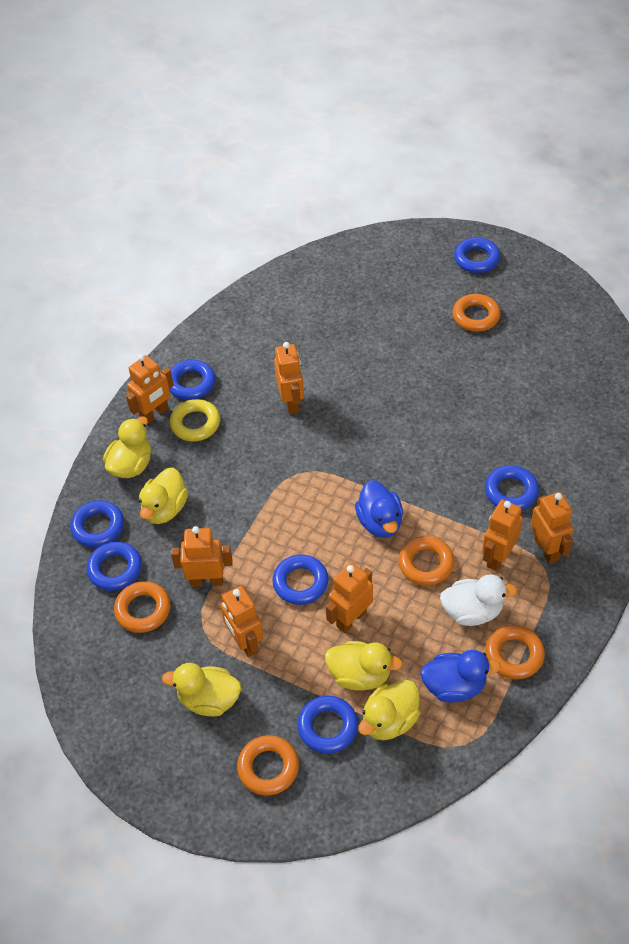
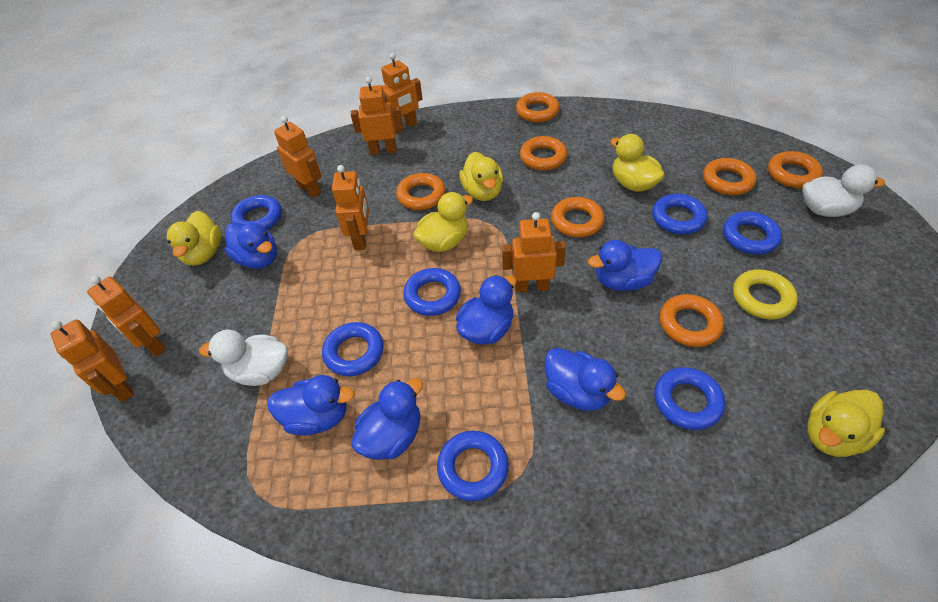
blue duck: [355,480,403,538] [420,650,501,703] = 2 -> [225,222,277,269] [267,375,355,436] [351,378,423,460] [456,275,516,345] [545,348,626,411] [588,240,662,291] = 6
orange ring: [114,581,170,633] [237,735,299,796] [398,536,454,586] [452,294,501,332] [485,625,545,679] = 5 -> [396,173,446,210] [516,92,560,122] [520,136,567,170] [551,197,604,237] [660,294,724,347] [703,158,756,195] [768,151,823,188] = 7
white duck: [440,574,517,626] = 1 -> [199,329,288,386] [802,165,885,217] = 2

